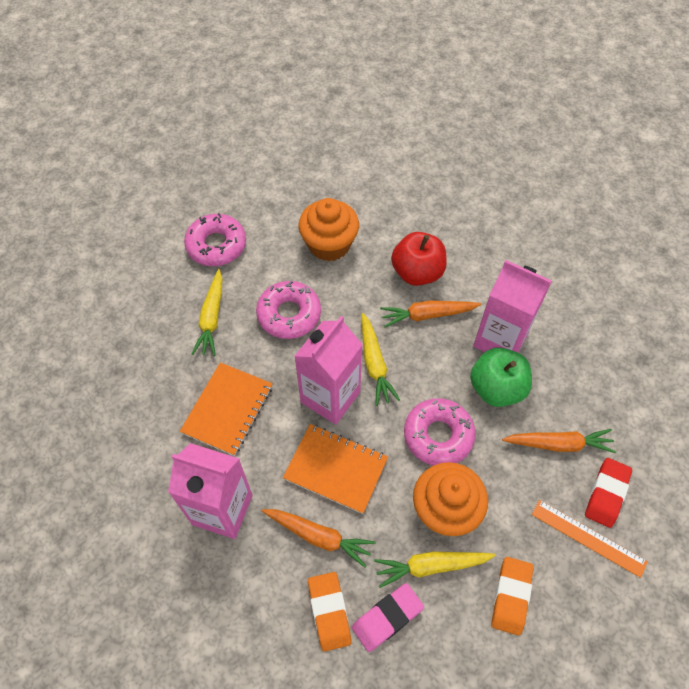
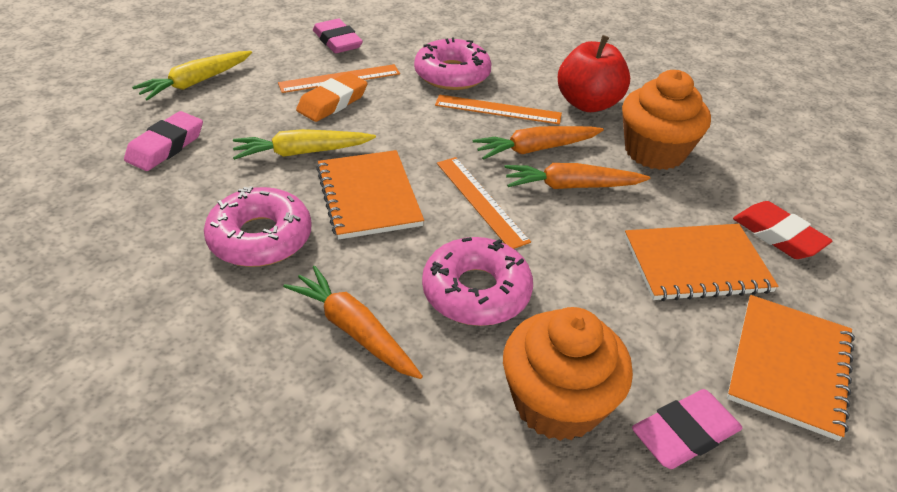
green apple: [470,347,532,407] = 1 -> none = 0
orange eraser: [308,572,352,652] [491,557,534,636] = 2 -> [296,72,368,122] = 1
orange notebook: [180,362,273,456] [283,424,388,514] = 2 -> [316,150,424,240] [625,224,778,301] [727,295,855,441] = 3
orange ruler: [532,500,648,578] = 1 -> [278,64,400,93] [435,94,562,124] [437,157,531,249] = 3
pink carton: [168,443,253,539] [294,316,363,425] [473,260,552,353] = 3 -> none = 0
pink eraser: [352,583,424,652] = 1 -> [124,111,203,171] [313,19,363,53] [632,389,742,469] = 3
yellow carrot: [192,269,222,356] [361,313,400,406] [374,552,495,588] = 3 -> [132,51,252,101] [233,129,376,160] = 2

